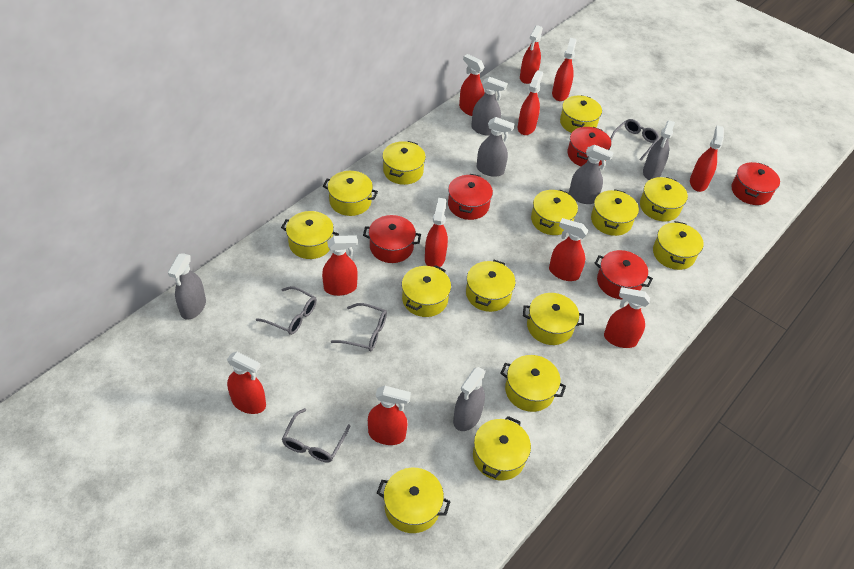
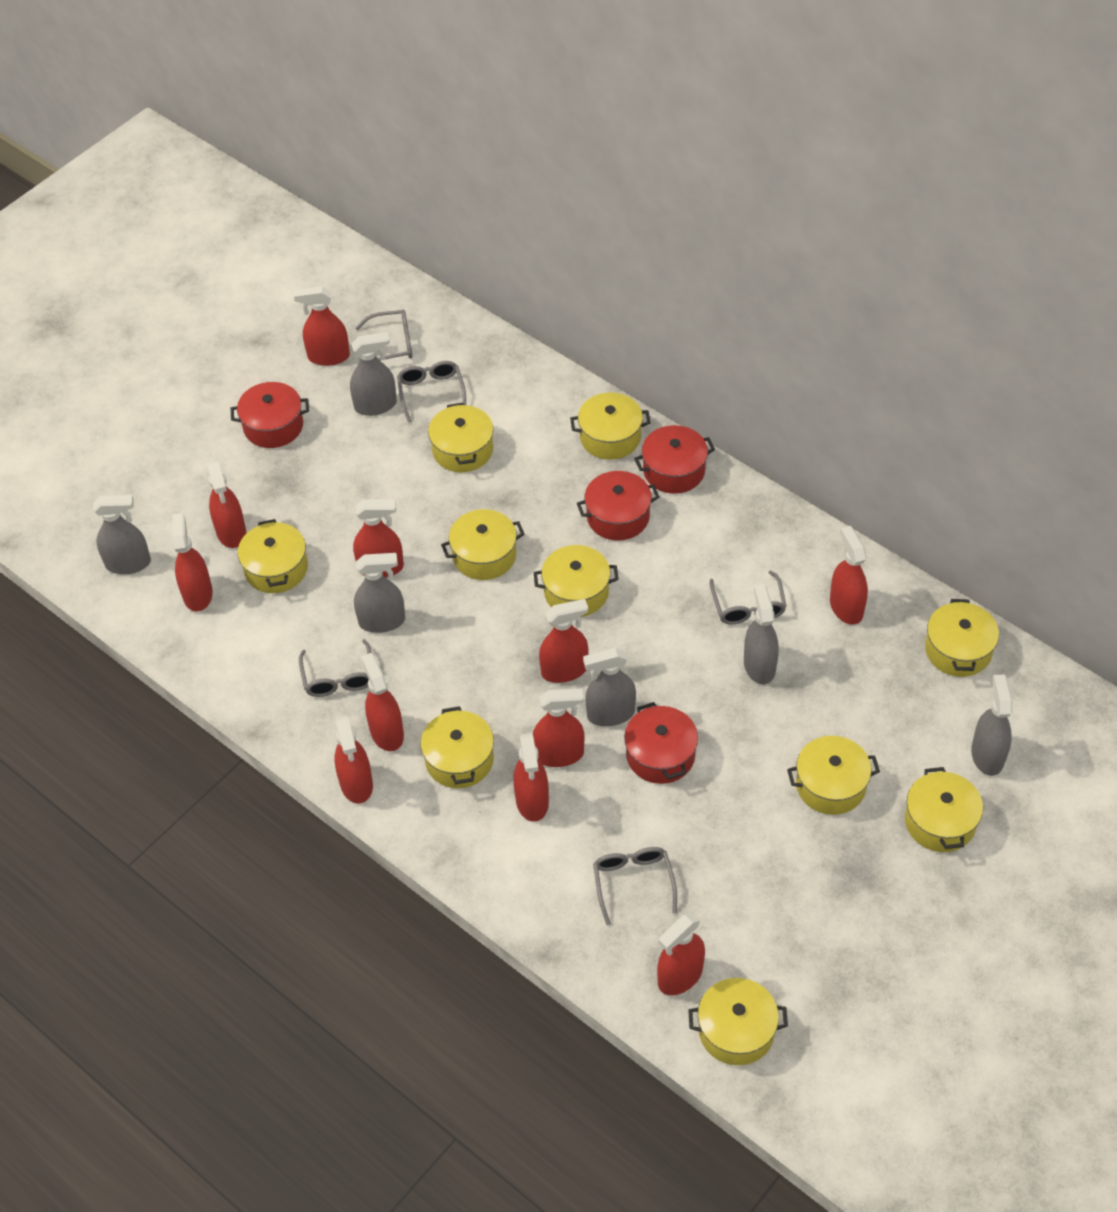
grey glasses: [256,286,317,335] [282,408,350,462] [331,303,387,351] [610,119,660,161] = 4 -> [299,639,371,697] [355,310,412,361] [397,361,466,422] [593,847,677,925] [710,571,787,625] = 5
red pot: [363,215,421,263] [448,174,493,220] [567,127,611,166] [594,250,653,299] [732,162,780,205] = 5 -> [231,382,309,448] [577,471,659,540] [624,702,698,784] [634,425,715,494] = 4
yellow pot: [281,211,339,259] [323,171,378,216] [377,468,451,533] [382,141,426,185] [402,265,451,317] [466,260,516,312] [473,416,531,481] [500,355,566,412] [523,293,584,345] [531,189,578,235] [560,95,602,133] [591,189,639,236] [640,177,688,221] [653,221,704,270] = 14 -> [238,519,308,593] [421,706,494,788] [428,403,493,472] [441,509,525,580] [534,545,619,617] [570,393,650,460] [688,978,788,1065] [787,736,880,815] [905,767,983,852] [925,599,999,677] = 10

